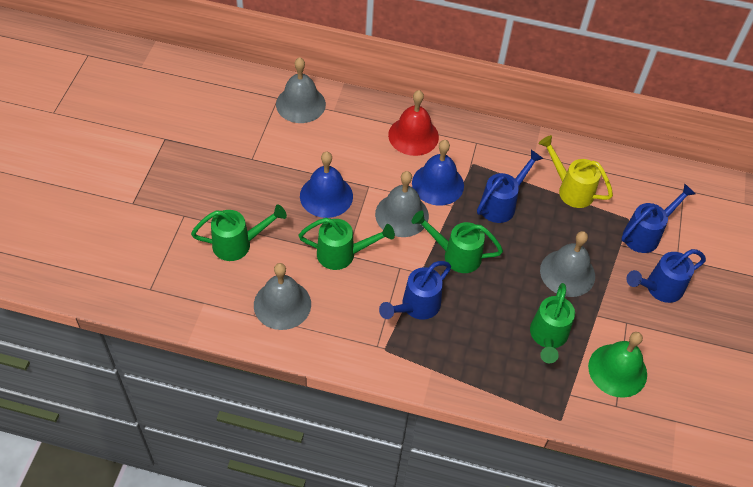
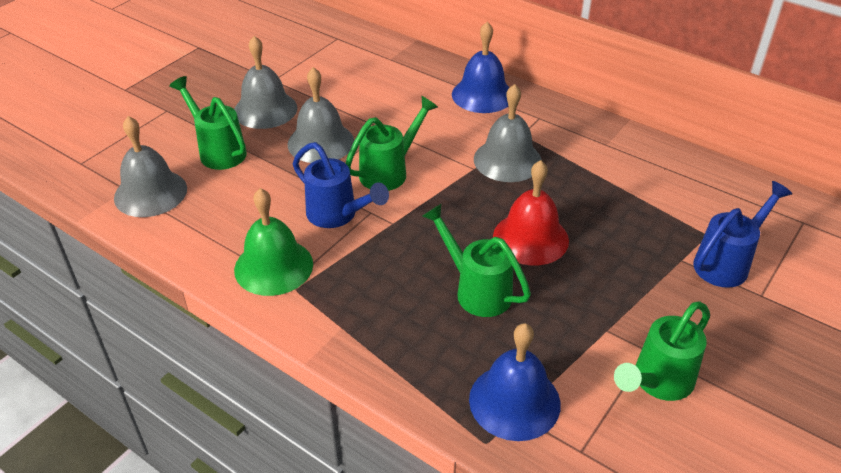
blue watering can: [379,261,451,320] [477,150,543,223] [621,183,696,253] [626,249,706,303] = 4 -> [293,142,389,228] [693,181,792,288] = 2
yellow watering can: [539,135,613,208] = 1 -> none = 0

